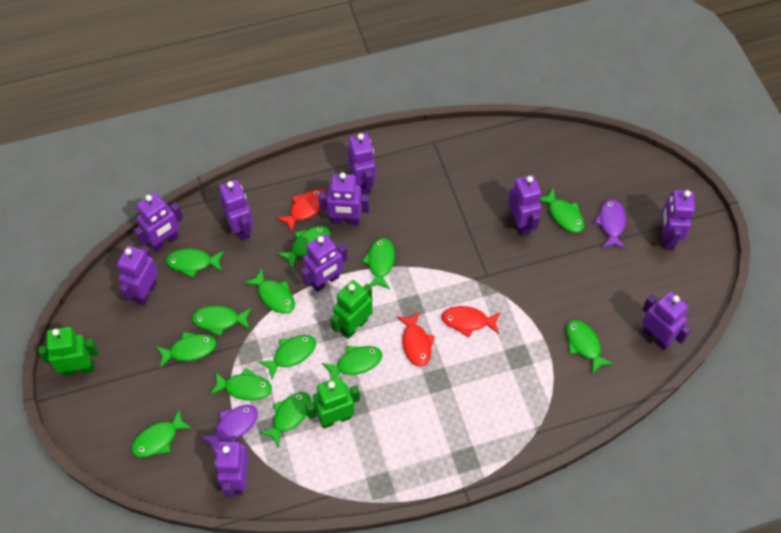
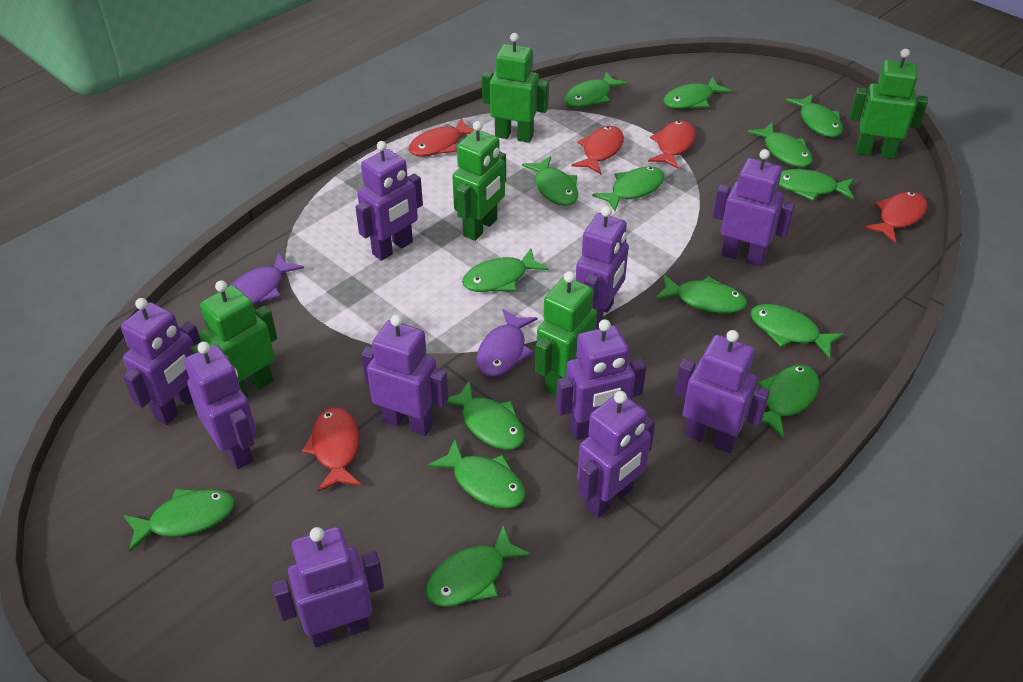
green fish: [131,410,192,457] [156,332,216,368] [166,248,224,278] [192,306,251,336] [210,368,272,401] [244,268,295,314] [258,335,316,380] [259,392,311,448] [278,226,330,269] [322,346,382,380] [362,238,395,289] [540,187,584,233] [566,320,613,375] = 13 -> [123,489,235,552] [426,525,532,607] [428,439,525,509] [447,380,525,450] [462,249,549,292] [522,156,578,206] [565,72,627,107] [592,167,665,211] [655,274,747,313] [663,77,731,109] [747,122,813,168] [750,304,844,359] [758,365,819,438] [779,169,855,201] [786,94,843,137] = 15
green robot: [39,327,99,376] [305,377,360,428] [330,280,373,339] = 3 -> [191,280,277,398] [452,121,506,241] [482,33,549,143] [535,271,597,396] [850,49,928,159] = 5
red fish: [276,189,326,232] [397,312,435,366] [441,306,501,338] = 3 -> [302,407,361,492] [409,118,474,157] [572,126,624,174] [648,120,696,169] [864,192,927,243] = 5

